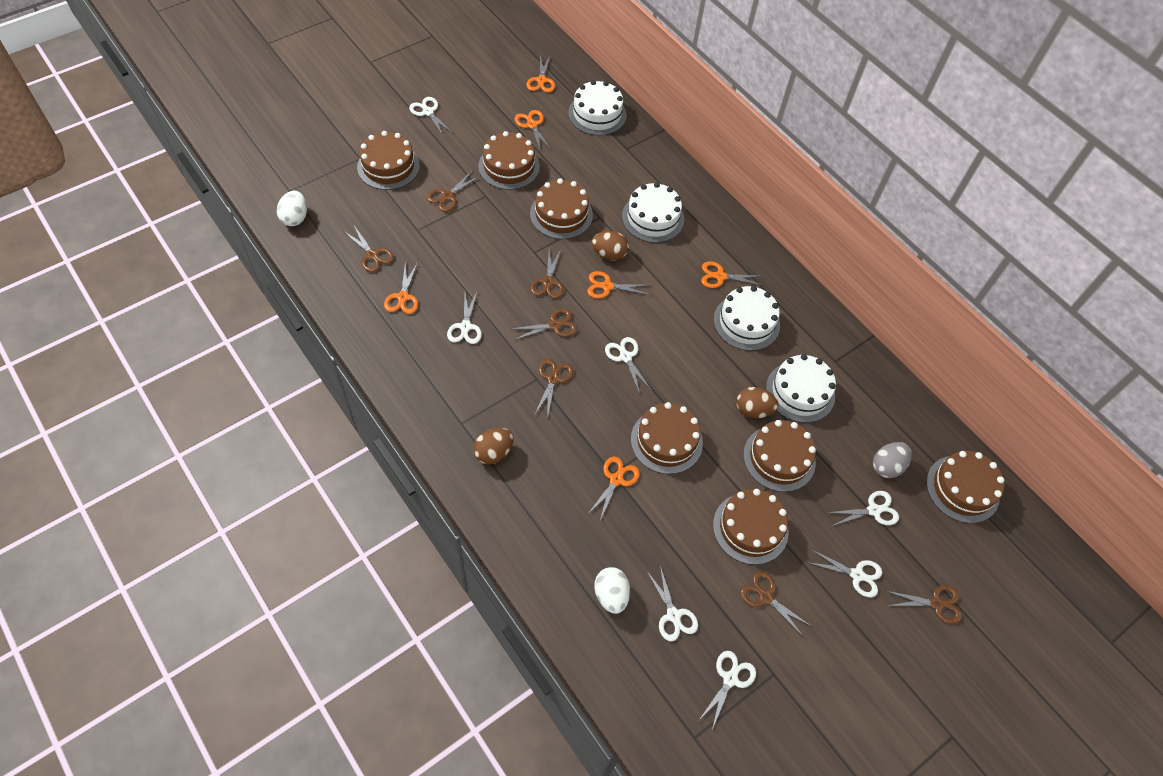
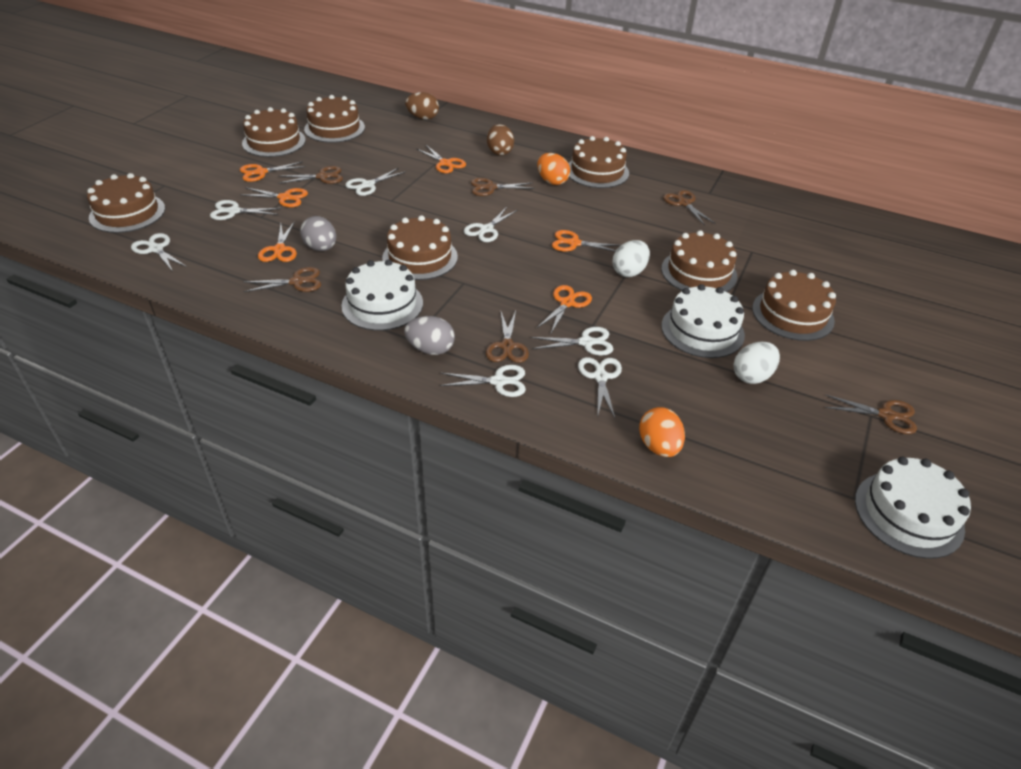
brown egg: [473,428,514,465] [591,231,629,261] [736,387,779,418] = 3 -> [405,92,439,120] [487,124,514,156] = 2
brown scissors: [345,226,394,272] [427,171,480,212] [512,308,577,340] [530,250,564,299] [535,359,573,419] [740,571,812,636] [887,585,962,624] = 7 -> [243,267,321,292] [278,166,343,184] [471,178,534,196] [486,311,529,363] [663,190,716,226] [825,394,917,434] = 6
grey egg: [873,442,912,479] = 1 -> [300,216,336,251] [404,316,455,355] = 2
orange egg: none = 0 -> [537,153,570,185] [639,407,685,457] = 2
white cake: [568,80,627,136] [622,182,684,243] [714,286,780,351] [766,354,836,423] = 4 -> [341,259,423,331] [661,284,745,358] [855,457,971,559] = 3

